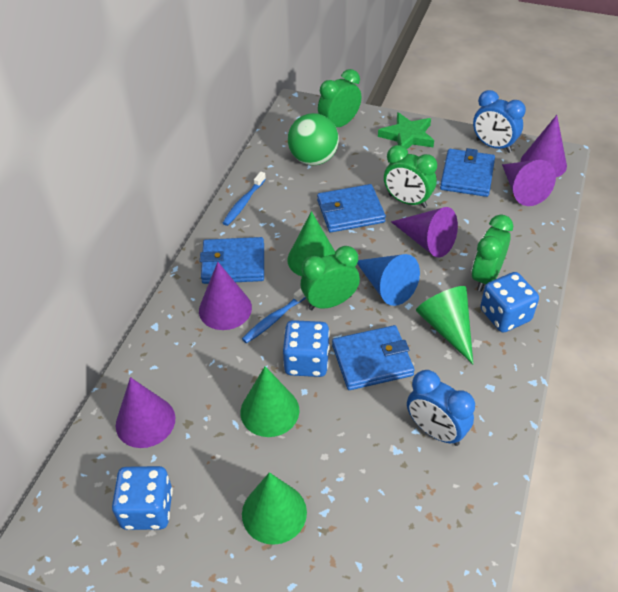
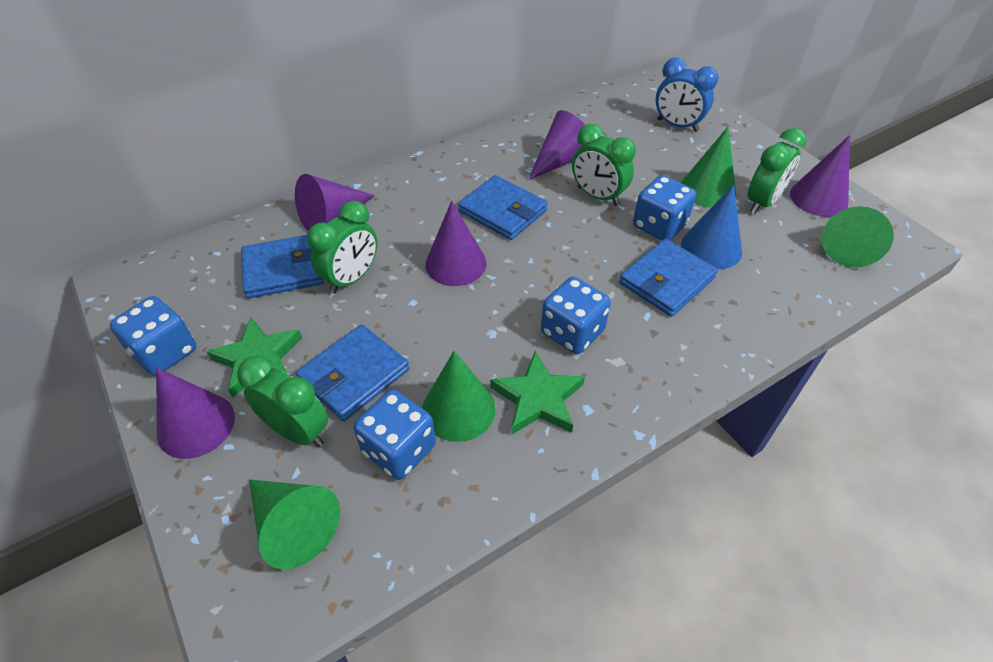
blue clock: [407,370,475,446] [473,90,526,153] = 2 -> [656,58,719,132] = 1
blue dice: [112,466,173,530] [283,320,330,377] [480,272,539,333] = 3 -> [110,296,196,376] [353,389,436,480] [541,277,611,354] [633,175,696,240] = 4
blue toothbrush: [223,172,266,226] [242,288,306,343] = 2 -> none = 0
green ball: [288,113,339,165] = 1 -> none = 0
green star: [378,112,434,149] = 1 -> [206,317,302,398] [490,351,585,435] = 2

